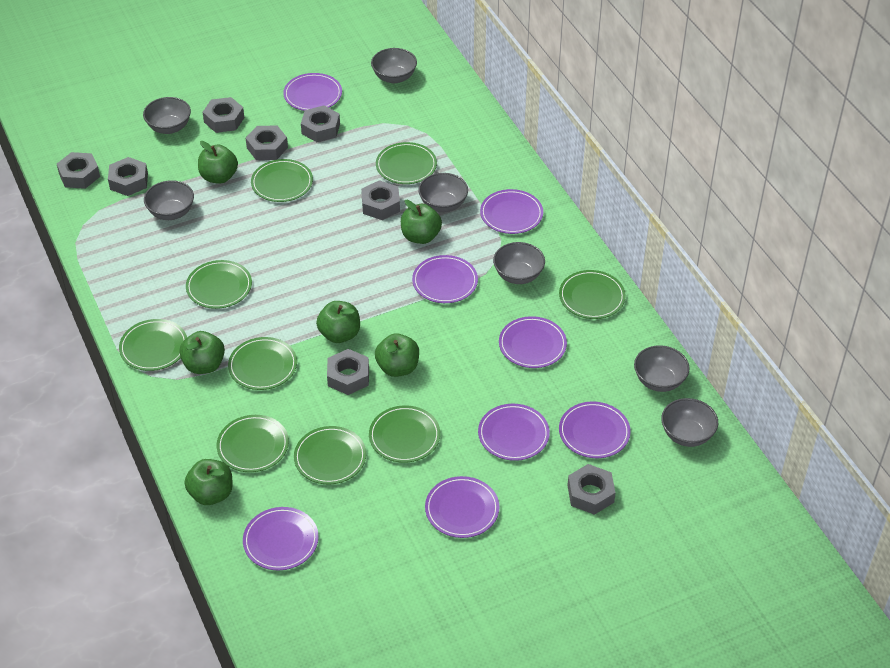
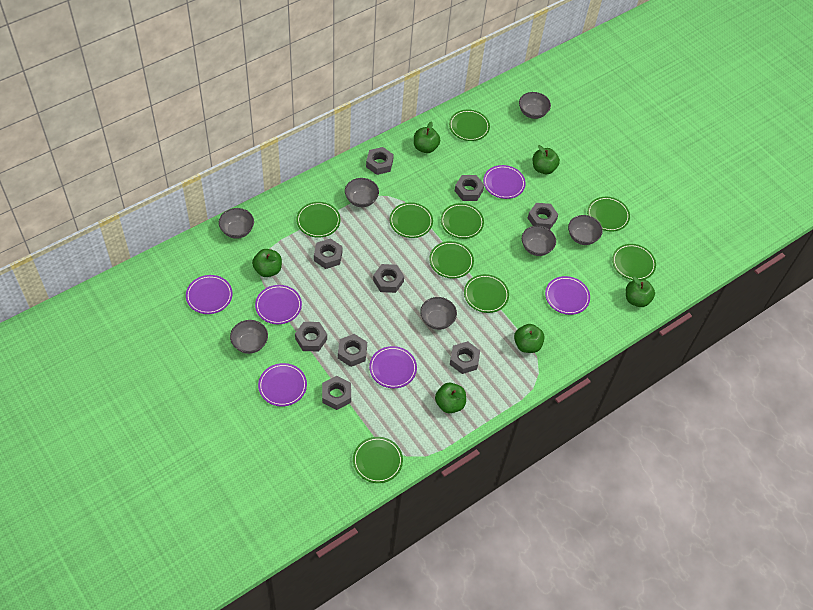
grey nut: [57,152,100,189] [108,157,148,196] [203,97,244,133] [246,126,288,160] [301,105,340,142] [327,349,369,395] [361,180,400,220] [567,464,615,515] = 8 -> [295,322,327,351] [314,238,343,269] [322,376,351,410] [338,334,367,367] [366,147,394,175] [373,264,404,293] [450,341,480,374] [455,175,484,201] [528,203,558,229] = 9
purple plate: [243,507,319,570] [283,73,342,111] [412,255,478,303] [425,476,499,538] [478,404,550,461] [480,189,543,234] [499,316,567,368] [559,402,631,458] = 8 -> [186,275,233,314] [255,285,302,324] [258,363,307,407] [369,346,417,388] [483,165,526,199] [545,276,590,315] = 6

